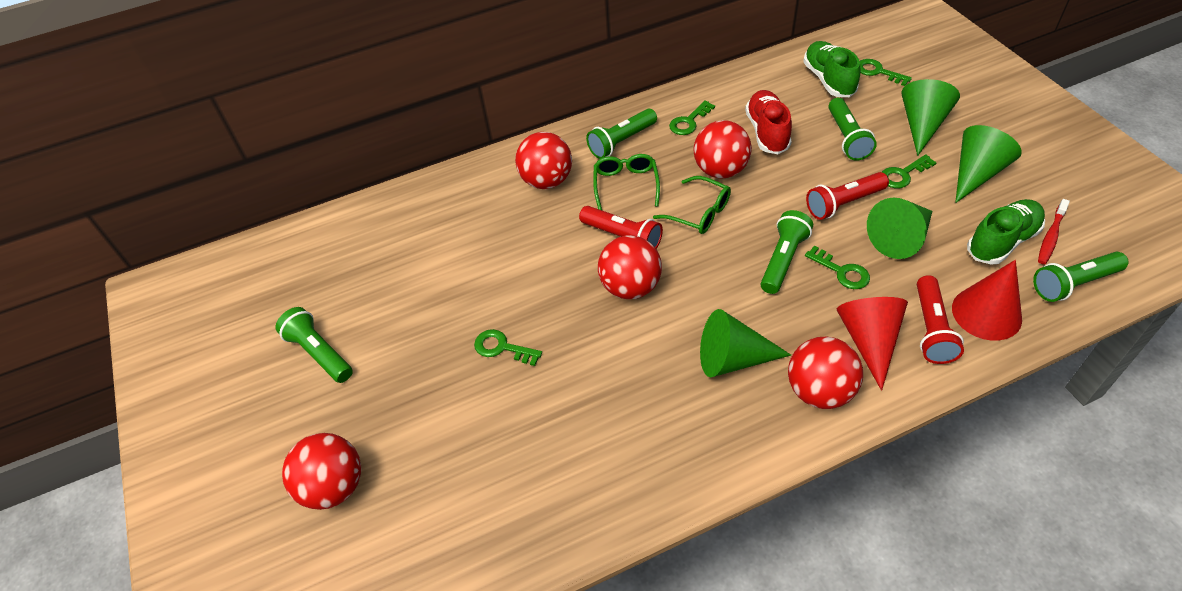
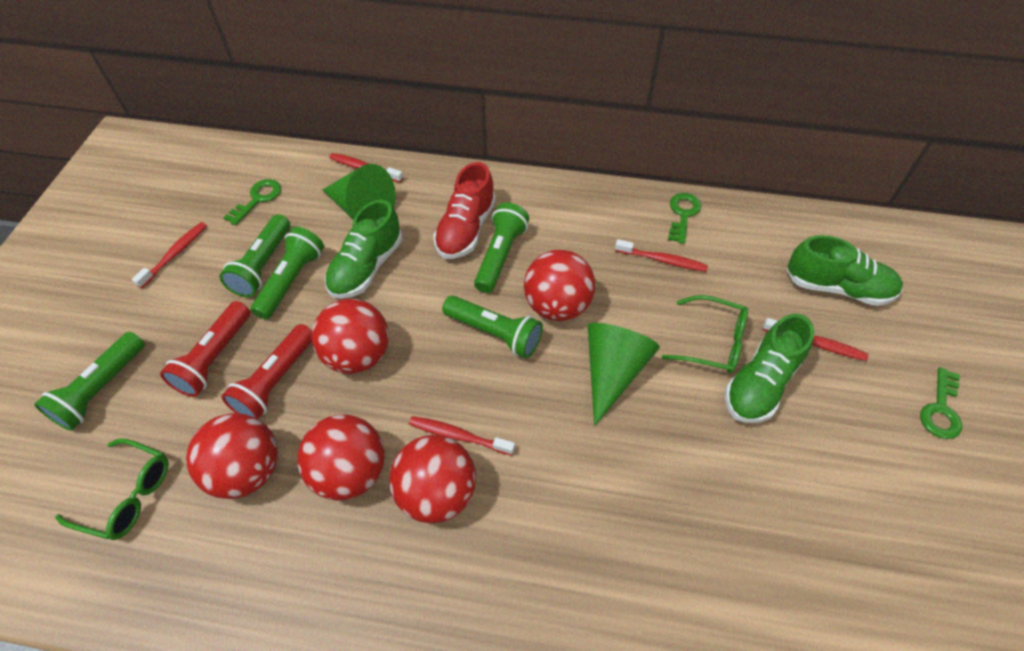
green cone: [700,309,791,377] [867,198,932,259] [901,79,960,156] [955,125,1022,203] = 4 -> [322,164,396,220] [588,323,660,426] = 2
green key: [474,329,542,366] [669,100,715,135] [805,245,870,289] [860,59,912,86] [882,154,937,188] = 5 -> [223,179,281,225] [668,193,701,244] [920,367,962,439] = 3
green shoe: [803,41,861,97] [967,199,1045,265] = 2 -> [325,200,402,299] [725,314,814,423] [786,235,903,306] = 3
red cone: [837,297,908,391] [952,260,1022,341] = 2 -> none = 0
red flashlight: [579,206,663,249] [806,172,889,220] [917,275,964,364] = 3 -> [160,301,250,397] [221,324,312,419] = 2
red toothbrush: [1038,199,1070,265] = 1 -> [132,222,207,288] [329,153,403,183] [409,416,515,455] [615,239,708,272] [763,318,868,361] = 5

